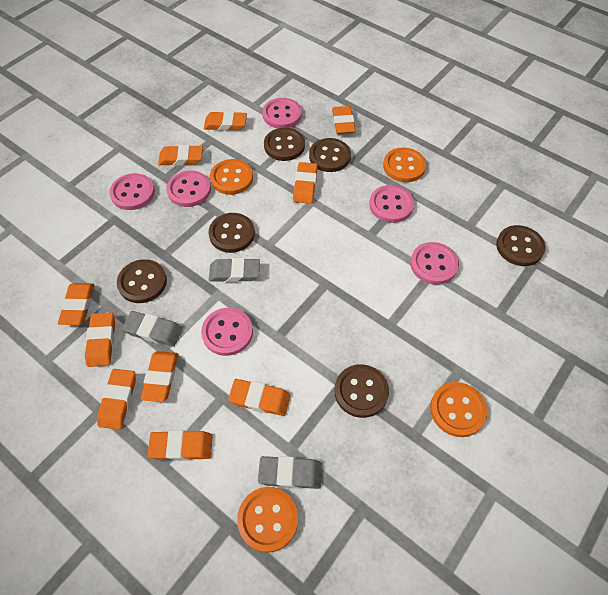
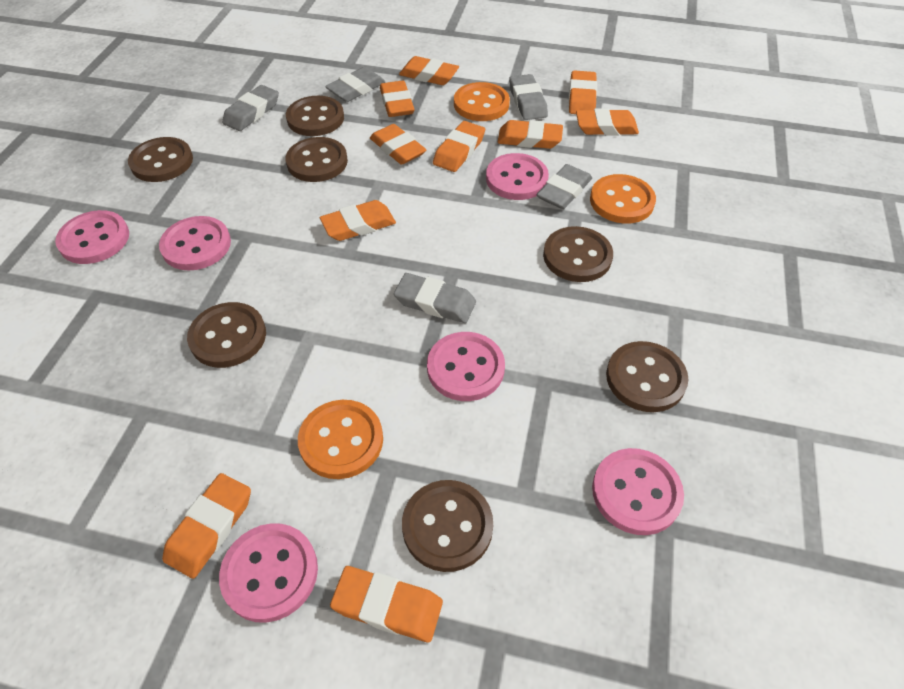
brown button: [117,259,167,303] [209,213,255,253] [264,128,305,161] [309,138,351,172] [334,364,389,418] [496,225,545,266] = 6 -> [128,137,193,182] [187,302,266,368] [286,96,344,136] [286,137,348,182] [402,480,493,572] [543,226,613,282] [606,341,688,412] = 7
grey eraser: [122,311,182,347] [209,258,260,282] [258,456,322,489] = 3 -> [222,85,279,131] [325,67,386,102] [394,273,476,323] [509,74,548,120] [537,164,592,209] = 5
orange button: [210,159,253,195] [237,487,298,553] [383,147,426,182] [430,382,487,437] = 4 -> [298,400,383,479] [454,82,510,121] [590,174,656,224] = 3

